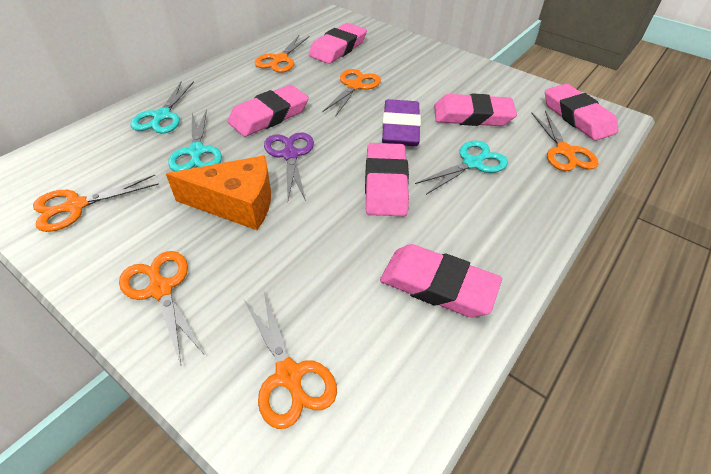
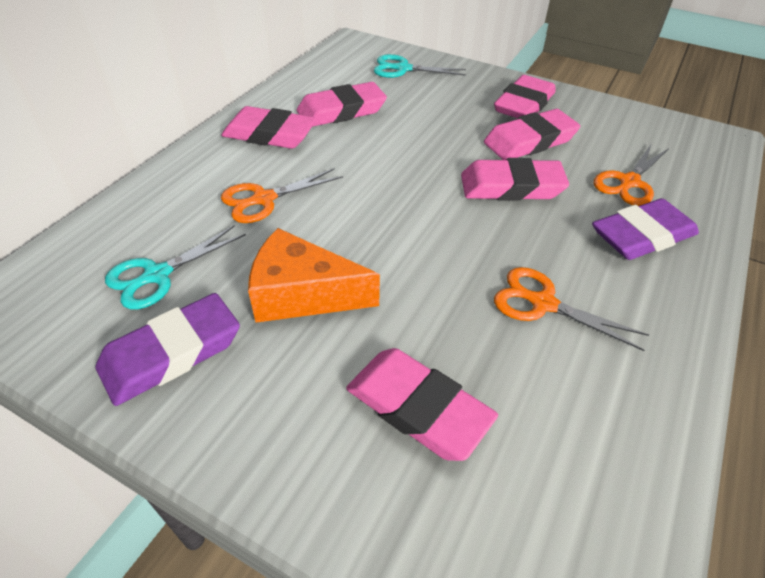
orange scissors: [33,175,159,232] [119,251,204,365] [244,292,337,429] [255,35,310,73] [322,69,381,117] [531,111,599,171] = 6 -> [221,168,343,223] [494,267,649,351] [594,145,668,206] = 3
purple eraser: [382,99,421,146] = 1 -> [95,293,240,406] [592,198,699,260] = 2
purple scissors: [264,132,314,201] = 1 -> none = 0
turquoise scissors: [130,81,194,134] [168,109,222,172] [415,141,508,195] = 3 -> [105,225,246,310] [374,54,466,78] = 2

